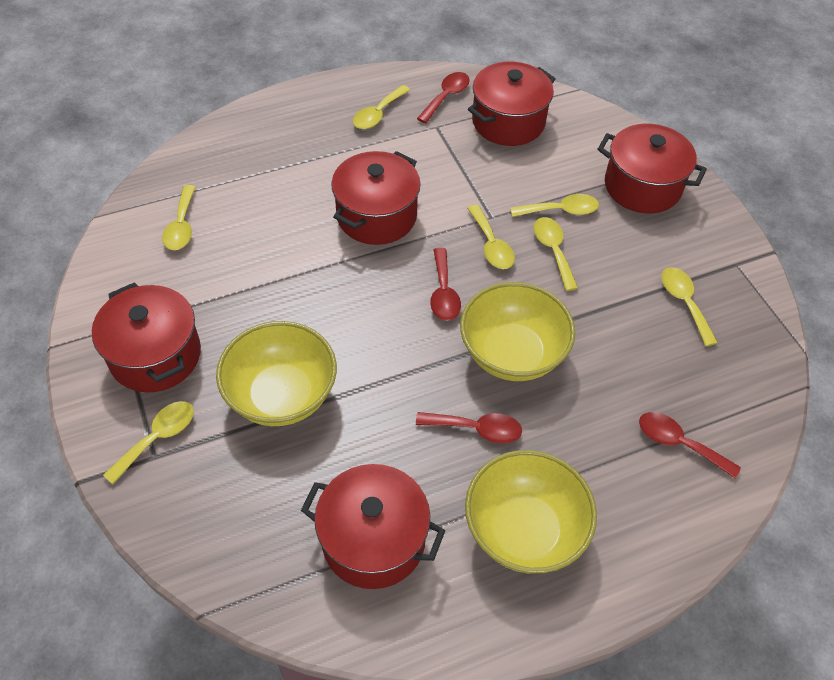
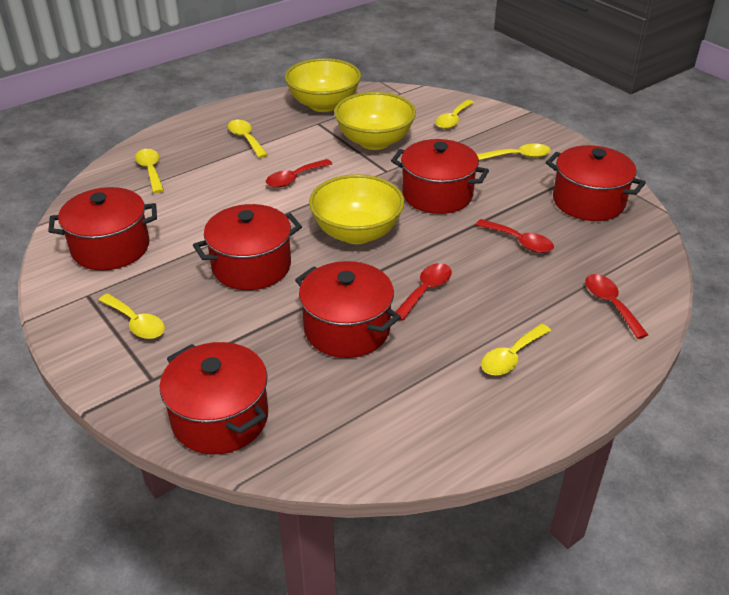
red pot: [92,282,201,392] [301,464,445,589] [331,151,421,245] [468,62,556,146] [598,124,707,213] = 5 -> [48,187,157,270] [160,342,268,454] [193,204,302,290] [295,261,401,358] [391,139,489,214] [546,145,646,221] = 6
yellow spoon: [103,401,194,484] [162,185,196,250] [353,85,410,129] [467,205,515,269] [510,194,599,217] [533,217,578,291] [661,267,718,346] = 7 -> [99,294,165,339] [135,149,164,193] [228,120,268,158] [435,100,474,129] [477,144,551,160] [481,324,551,376] = 6

